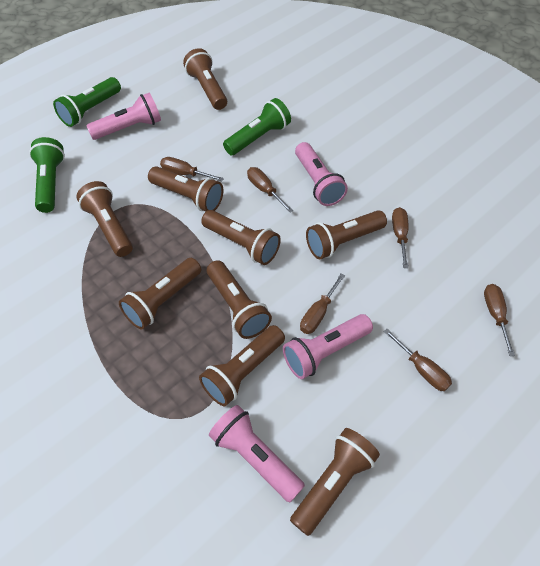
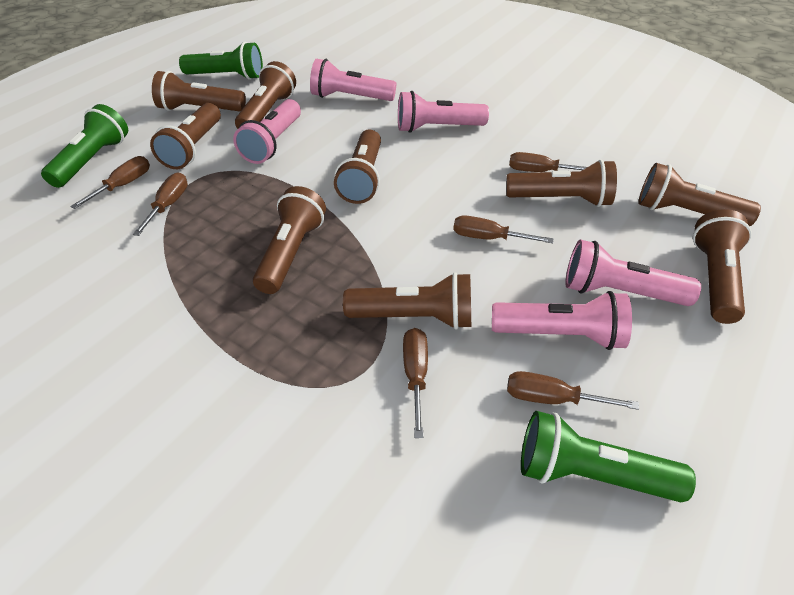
pink flashlight: [86,93,161,140] [209,405,305,502] [283,314,373,379] [295,142,348,206] = 4 -> [233,99,301,164] [310,58,396,101] [398,91,489,133] [492,291,632,350] [565,240,701,306] = 5

